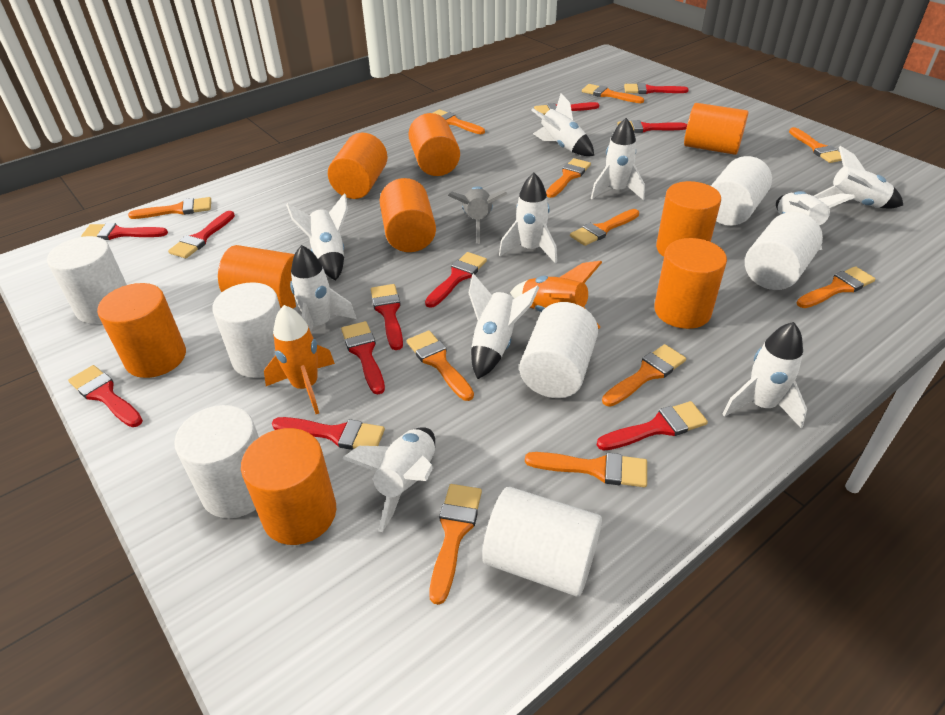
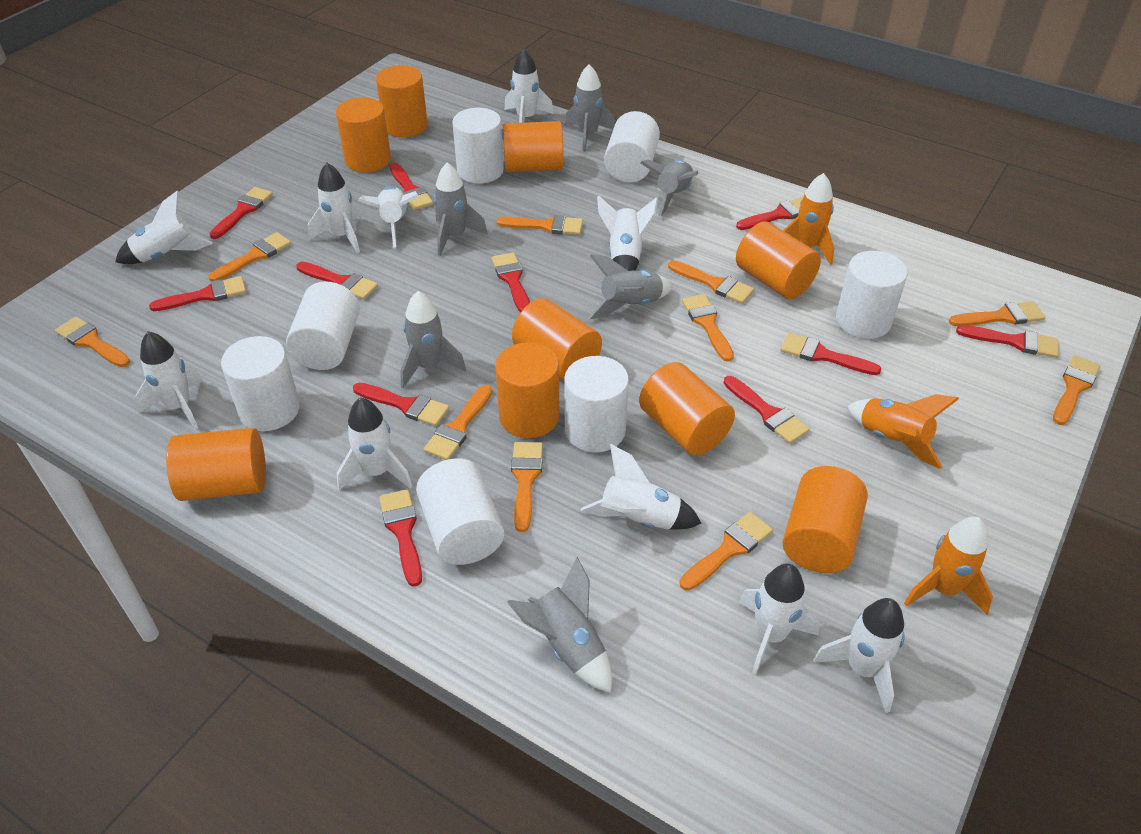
grey rocket: [448,186,507,244] = 1 -> [400,291,466,388] [434,163,488,256] [507,557,612,693] [565,64,615,151] [588,254,673,319] [641,160,698,217] = 6
orange brush: [128,197,211,219] [407,331,474,401] [429,484,482,605] [433,109,485,134] [525,452,647,487] [546,158,591,198] [570,209,639,246] [582,84,644,103] [602,344,686,407] [789,127,842,163] [797,266,875,308] = 11 -> [55,317,130,367] [209,232,291,281] [424,385,493,460] [496,215,583,235] [511,442,543,532] [668,260,754,304] [680,512,773,591] [682,294,734,362] [949,301,1045,326] [1053,355,1100,425] = 10
orange rocket: [264,305,335,414] [510,261,602,329] = 2 -> [783,173,834,265] [847,394,959,469] [904,516,993,615] = 3

